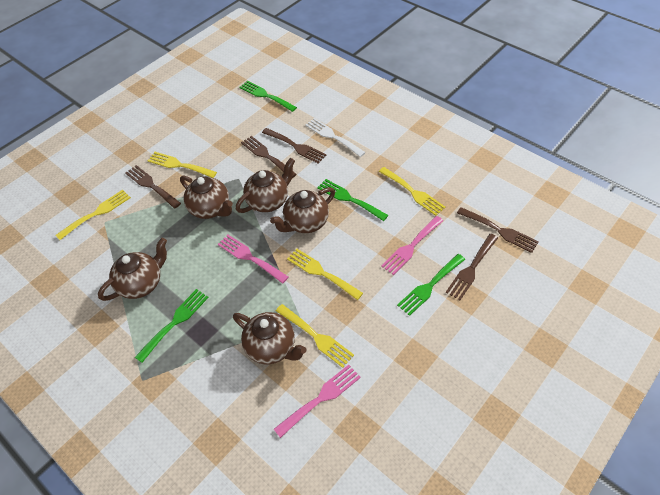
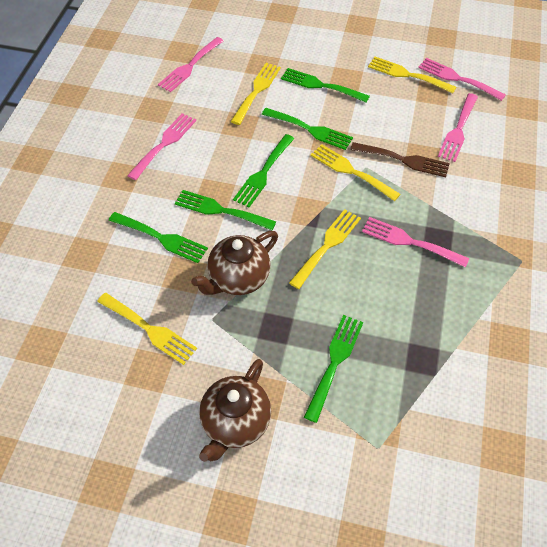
brown fork: [125,165,181,209] [241,136,297,178] [262,128,327,164] [446,234,498,300] [457,207,539,253] = 5 -> [350,142,450,178] = 1
brown teapot: [98,238,167,301] [180,176,233,219] [233,312,306,364] [236,158,295,213] [270,187,335,233] = 5 -> [191,231,278,295] [199,359,271,462] = 2
green fork: [135,289,209,363] [240,81,297,112] [317,179,388,221] [397,254,465,316] = 4 -> [109,212,208,263] [175,190,276,230] [233,134,295,207] [262,108,353,150] [281,68,370,103] [304,315,363,423] = 6
pink fork: [218,235,288,284] [274,365,361,438] [381,216,443,275] = 3 -> [127,113,196,180] [158,37,224,92] [362,217,469,268] [418,58,506,101] [438,93,478,162] = 5
white fork: [305,118,366,157] = 1 -> none = 0

